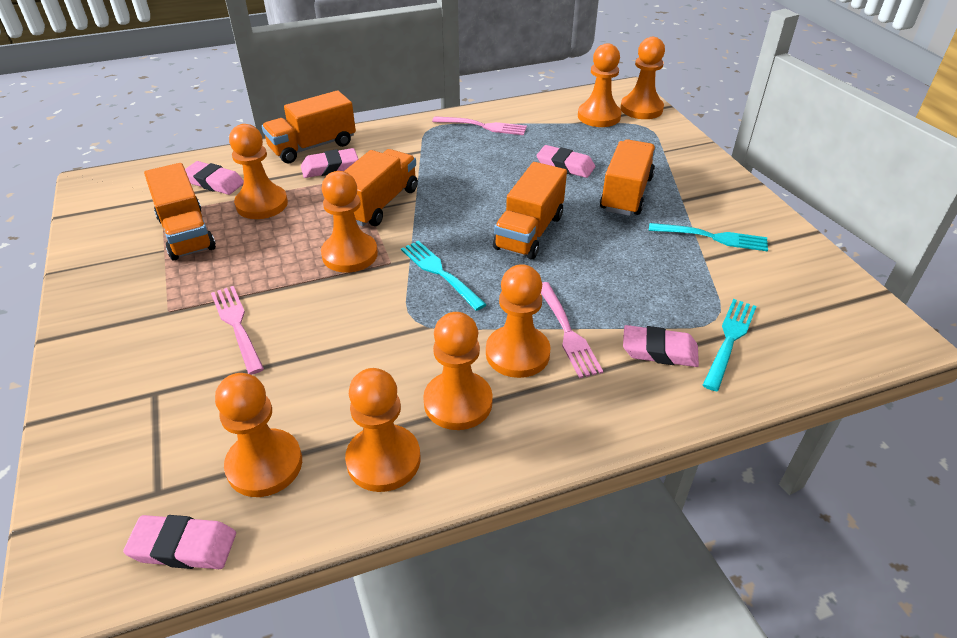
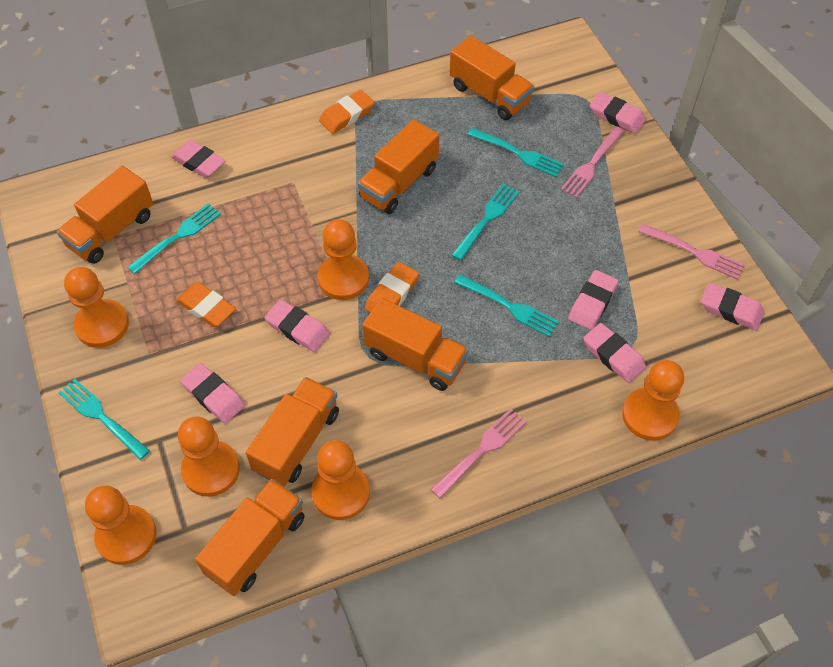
orange eraser: none = 0 -> [176,282,236,327] [319,90,374,134] [365,262,419,312] = 3
orange pawn: [215,373,302,497] [229,124,288,219] [321,171,378,272] [345,368,420,492] [423,312,493,430] [486,264,550,378] [578,43,622,127] [620,37,665,119] = 8 -> [64,267,129,348] [85,485,156,565] [178,416,240,497] [311,440,370,520] [318,219,369,300] [622,360,684,441] = 6
orange truck: [144,163,216,260] [262,90,356,163] [344,149,418,226] [493,162,567,259] [600,140,656,216] = 5 -> [57,166,153,264] [195,479,305,596] [246,377,339,486] [358,119,439,214] [362,298,469,391] [450,35,534,120] = 6
pink eraser: [123,515,236,569] [185,161,244,195] [301,148,358,178] [536,145,595,178] [623,325,699,367] = 5 -> [171,140,226,178] [180,363,245,423] [265,300,330,352] [568,270,618,330] [583,323,646,383] [590,92,646,134] [701,283,765,331] = 7
turquoise fork: [401,241,487,311] [649,223,768,251] [703,299,757,391] = 3 -> [58,379,150,460] [128,203,221,274] [451,184,519,261] [454,274,559,337] [467,128,564,177] = 5

